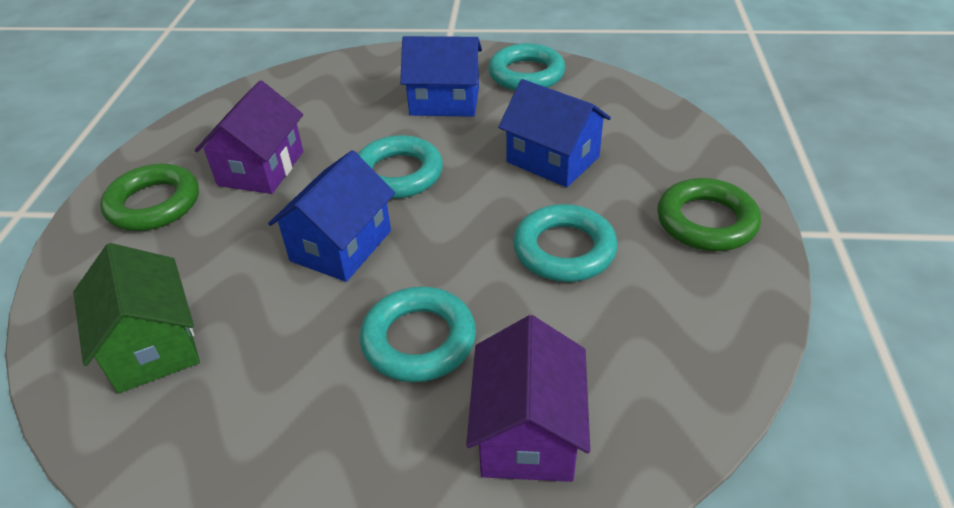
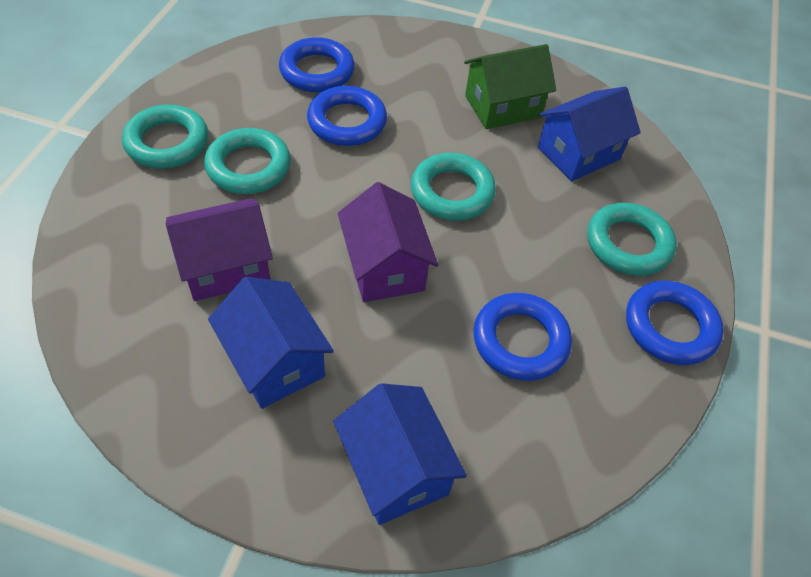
blue ring: none = 0 -> [279,37,355,92] [307,86,387,146] [473,293,572,381] [626,281,724,365] = 4
green ring: [100,164,199,231] [657,178,761,251] = 2 -> none = 0

